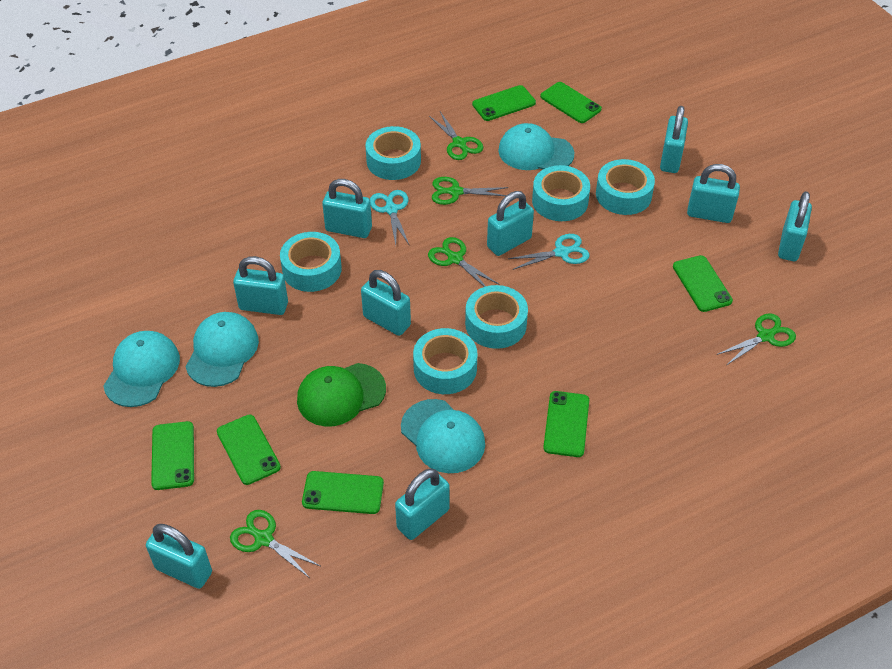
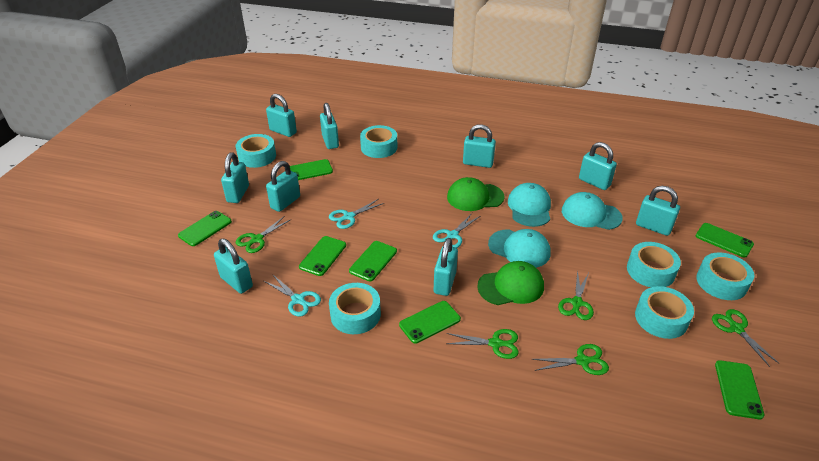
green cap: [297,363,386,427] = 1 -> [447,177,505,211] [477,261,544,305] = 2
turquoise cap: [103,331,180,407] [185,312,259,387] [401,399,485,473] [498,123,574,170] = 4 -> [488,229,551,268] [508,183,551,227] [562,192,623,230] = 3
turquoise scissors: [370,190,410,246] [508,234,589,270] = 2 -> [264,274,321,317] [329,199,384,229] [433,213,480,248] = 3

